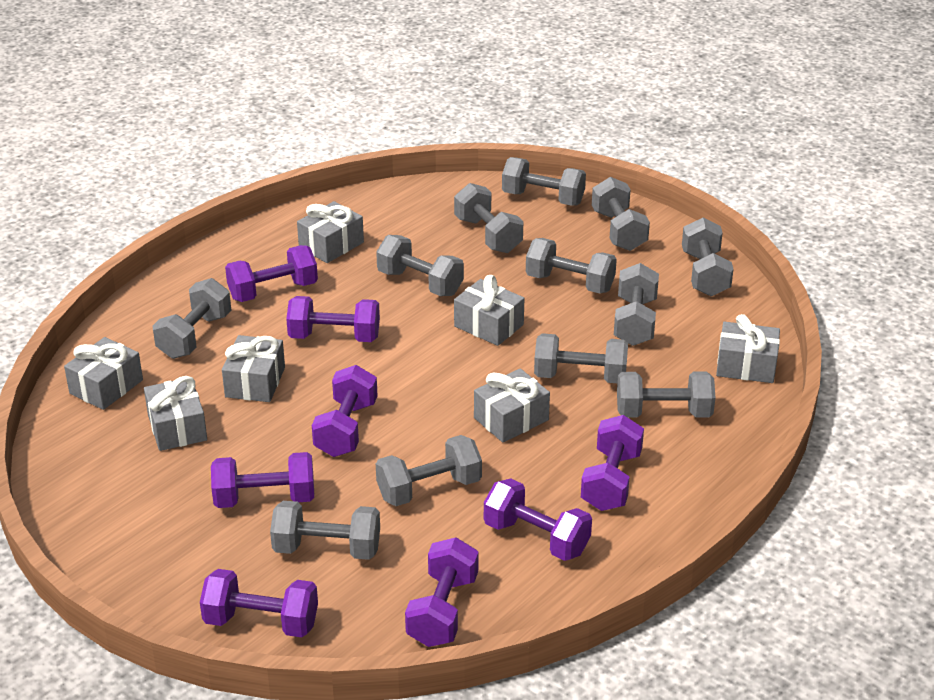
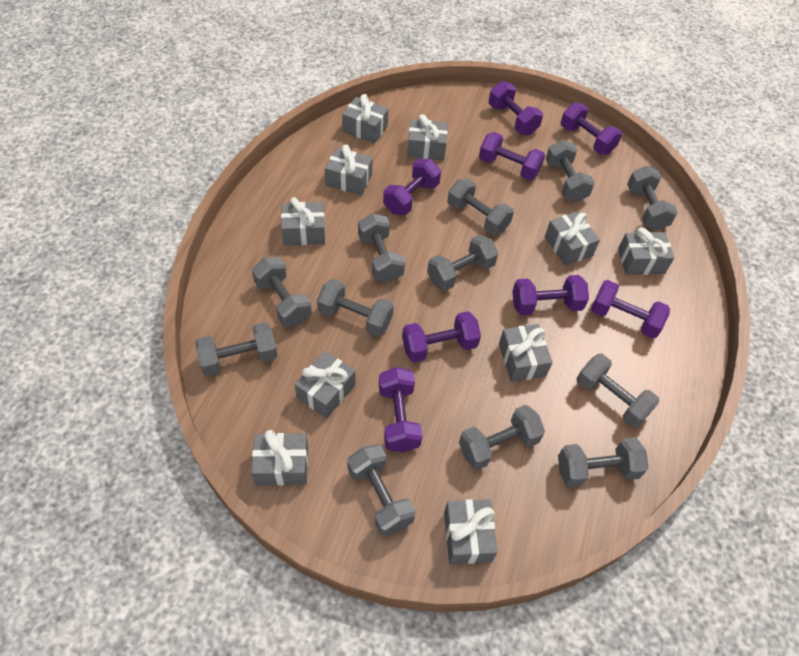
grey gift: [64,337,143,410] [144,376,207,451] [222,335,285,402] [297,201,364,263] [454,275,524,346] [474,368,550,443] [716,314,780,383] = 7 -> [251,430,308,486] [281,197,325,245] [295,351,355,418] [325,144,373,196] [342,94,388,144] [407,114,448,160] [444,499,498,564] [499,324,553,382] [545,211,600,266] [618,227,674,275] = 10

